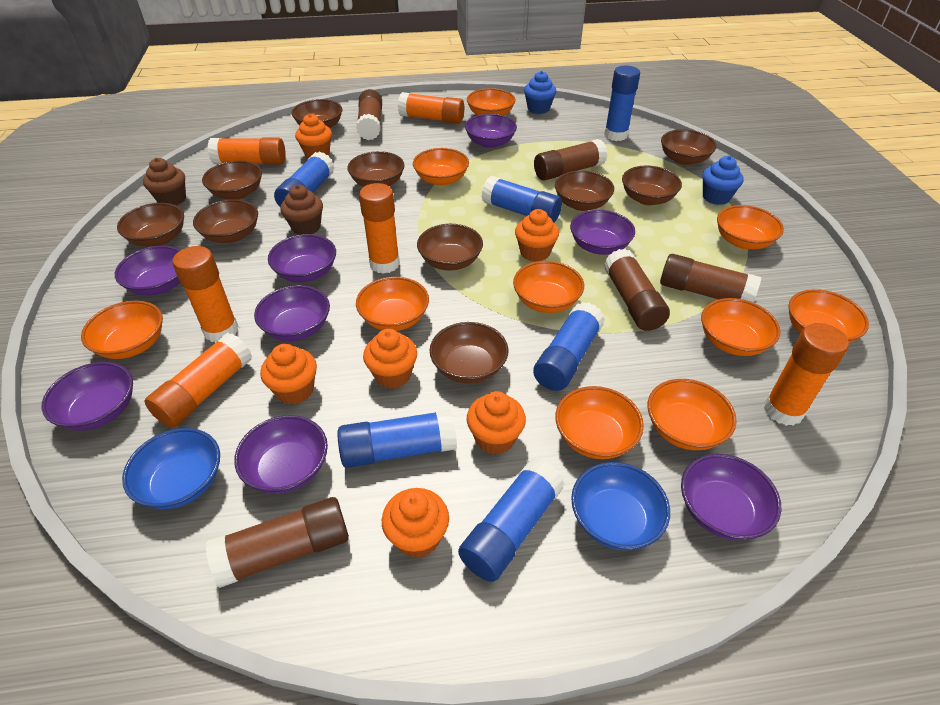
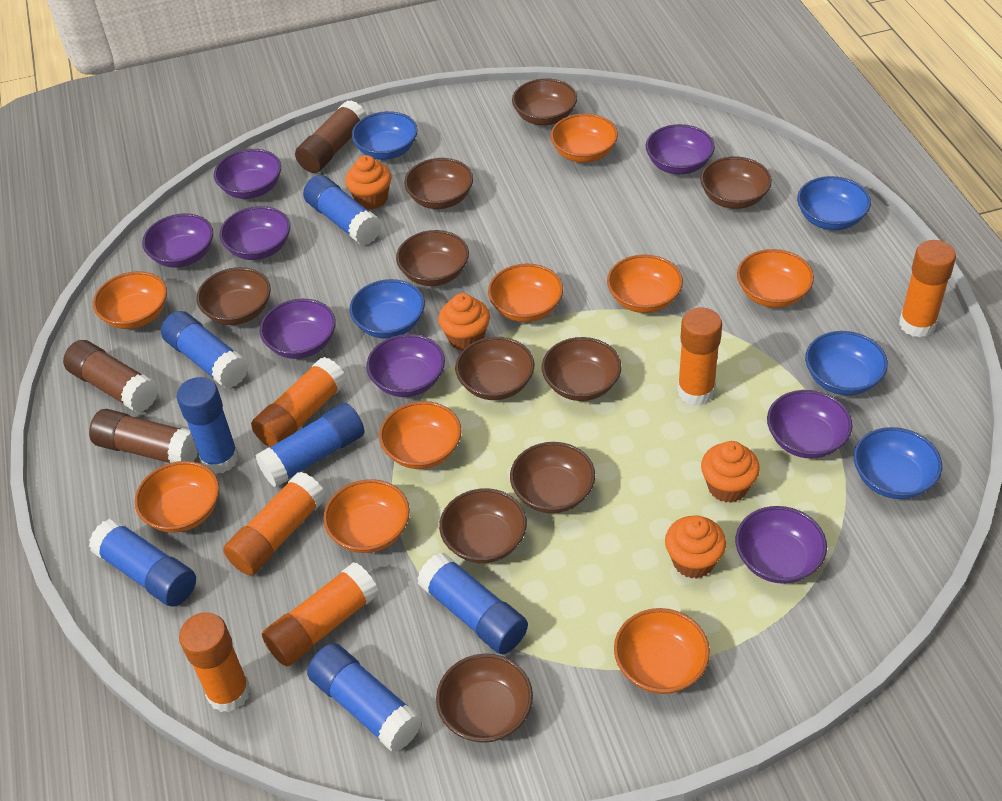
blue bowl: [122,428,220,509] [571,462,670,550] = 2 -> [349,279,425,339] [352,111,418,160] [797,176,871,230] [805,331,888,395] [854,427,942,499] = 5
blue cupcake: [524,71,556,114] [702,156,744,205] = 2 -> none = 0
blue glue stick: [274,151,335,208] [337,409,457,468] [458,459,565,582] [482,176,562,223] [533,302,605,391] [604,66,640,141] = 6 -> [89,518,196,607] [161,311,249,388] [177,377,239,474] [256,403,365,488] [303,175,382,245] [307,643,423,752] [417,553,528,655] = 7
brown cupcake: [143,158,186,206] [280,185,323,235] = 2 -> none = 0
brown glue stick: [206,497,349,588] [356,89,382,140] [534,139,607,181] [604,249,670,331] [660,254,761,302] = 5 -> [63,340,158,412] [89,409,198,463] [295,100,367,173] = 3
orange bowl: [81,301,163,359] [356,277,429,331] [413,148,469,186] [467,88,515,115] [513,261,584,313] [555,386,644,459] [648,379,737,450] [701,298,780,356] [717,205,784,249] [788,289,869,343] = 10 -> [93,271,167,329] [135,461,220,533] [323,479,410,553] [379,401,462,469] [488,264,563,322] [551,113,618,163] [607,254,683,313] [614,608,710,694] [737,249,814,308] = 9
orange cupcake: [260,344,317,405] [295,114,332,158] [363,329,417,389] [382,488,449,558] [467,391,526,455] [515,209,559,262] = 6 -> [345,155,392,210] [438,293,490,351] [665,516,726,579] [701,441,760,503] = 4

